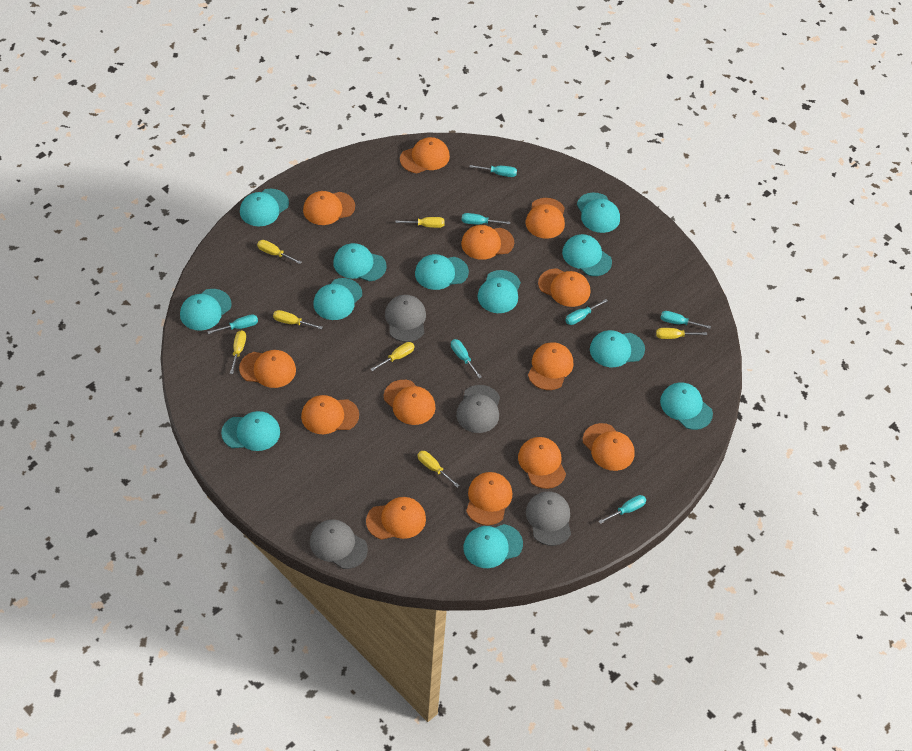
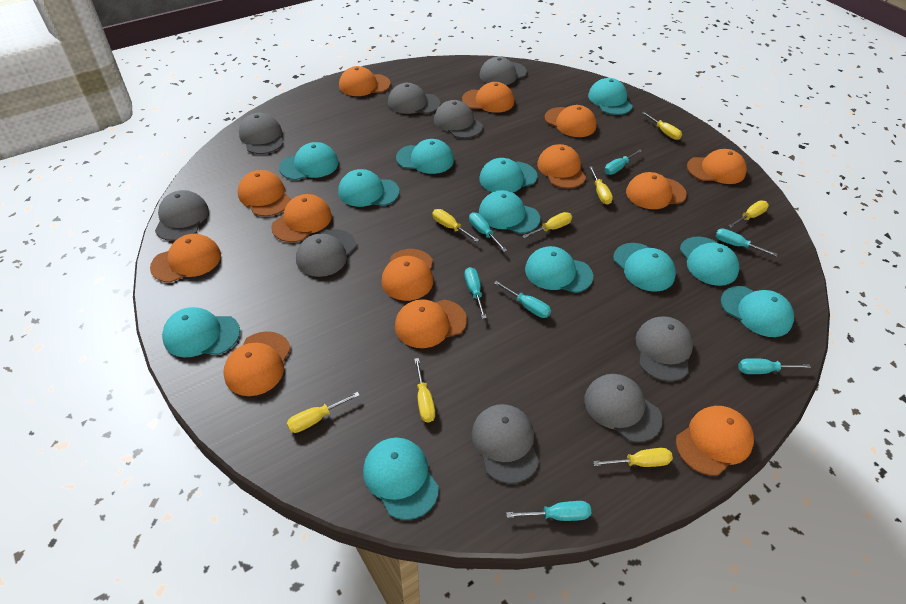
grey cap: [310,519,368,569] [385,295,426,342] [456,385,500,433] [526,491,571,546] = 4 -> [155,190,209,241] [239,113,284,154] [296,229,356,277] [388,83,440,114] [434,100,483,138] [472,404,539,484] [479,57,527,85] [584,374,662,443] [636,316,693,382] = 9
yellow screwdriver: [230,330,246,374] [257,240,302,264] [273,310,323,329] [371,342,415,371] [396,217,445,228] [418,451,460,487] [656,328,707,339] = 7 -> [287,392,360,433] [414,358,435,422] [432,209,479,242] [522,212,572,238] [589,166,613,205] [593,448,673,467] [642,112,682,140] [728,200,769,228] = 8

